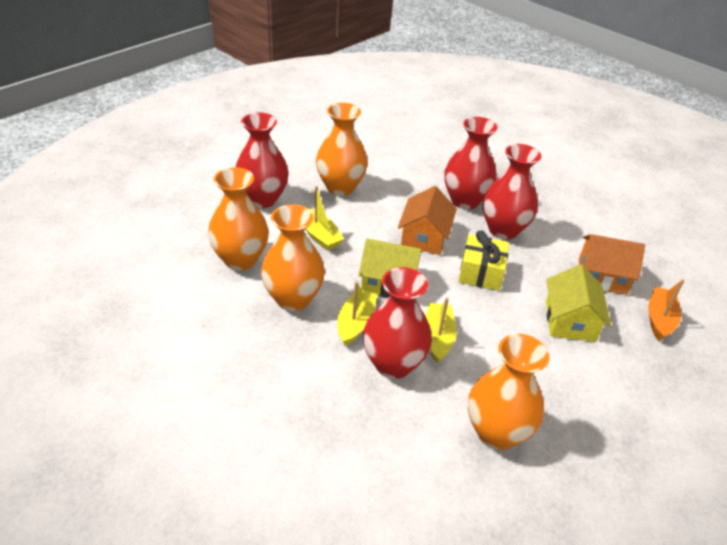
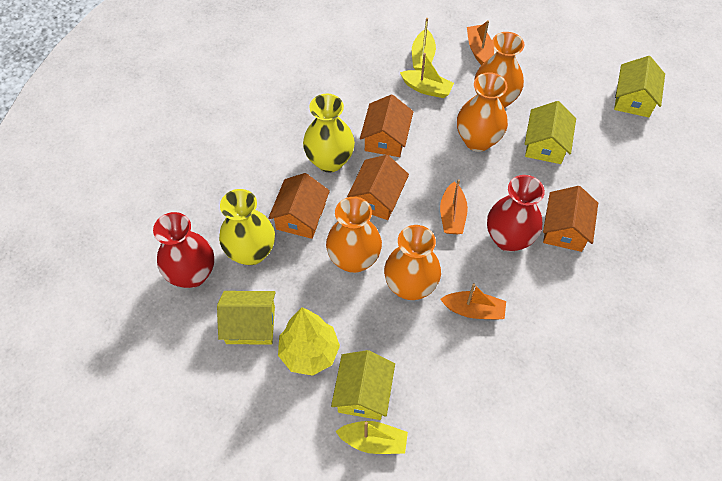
orange boat: [648,279,685,341] = 1 -> [440,179,468,234] [440,283,506,320] [467,20,494,65] = 3
orange house: [398,186,457,255] [579,234,645,295] = 2 -> [268,173,330,239] [347,155,409,220] [360,94,414,157] [543,186,598,252] = 4
red vase: [236,112,289,208] [363,267,432,379] [444,117,498,209] [482,144,541,240] = 4 -> [153,212,214,288] [487,175,545,252] = 2
yellow gift: [458,230,509,291] = 1 -> none = 0
yellow house: [358,239,423,298] [546,264,611,342] = 2 -> [217,291,276,345] [331,350,395,420] [524,101,576,164] [614,56,665,118] = 4
yellow tree: none = 0 -> [278,307,340,376] = 1
yellow vase: none = 0 -> [219,189,275,265] [303,94,355,172] = 2

